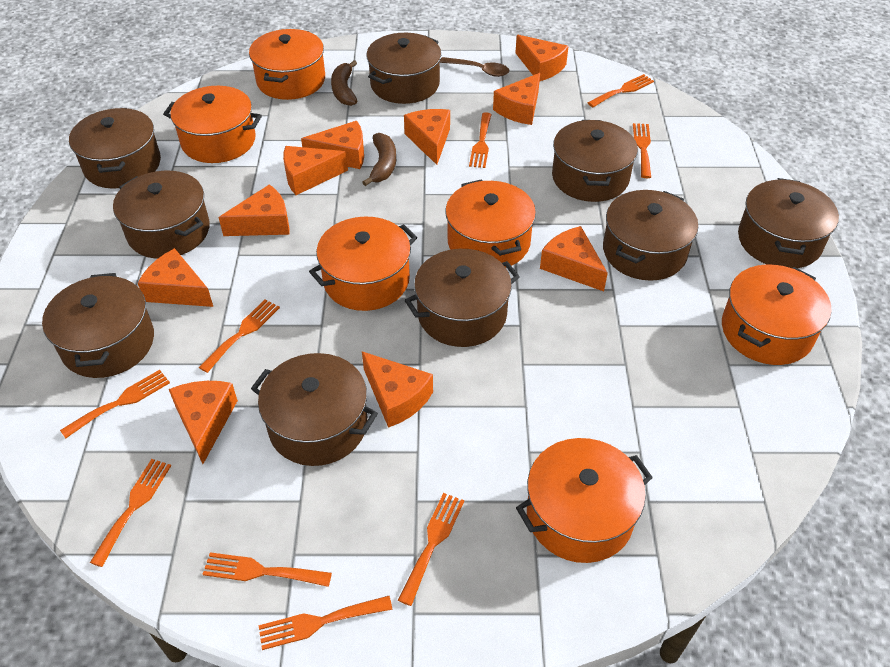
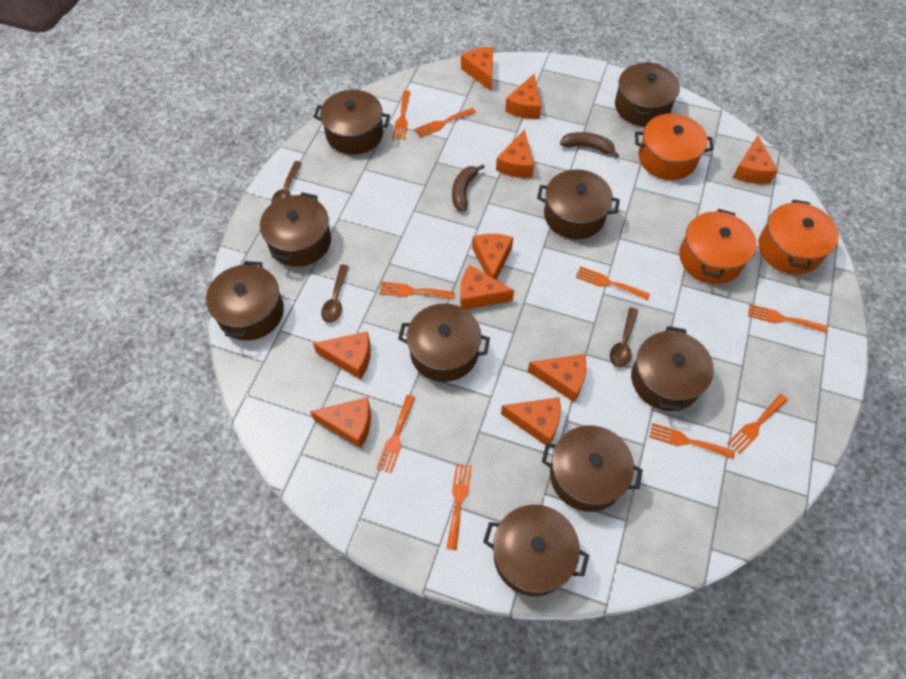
brown spoon: [440,57,509,77] = 1 -> [271,161,302,204] [321,265,349,323] [610,307,638,368] = 3
orange pot: [163,86,262,163] [249,29,325,100] [309,217,417,311] [445,179,536,268] [516,438,653,563] [722,265,832,365] = 6 -> [635,114,713,180] [679,209,756,284] [758,200,839,275] = 3

